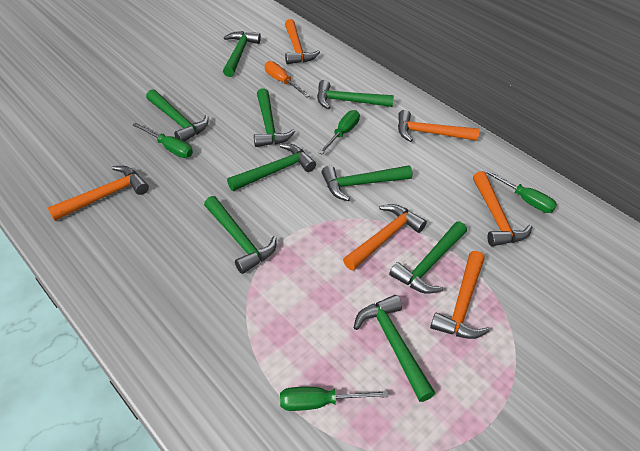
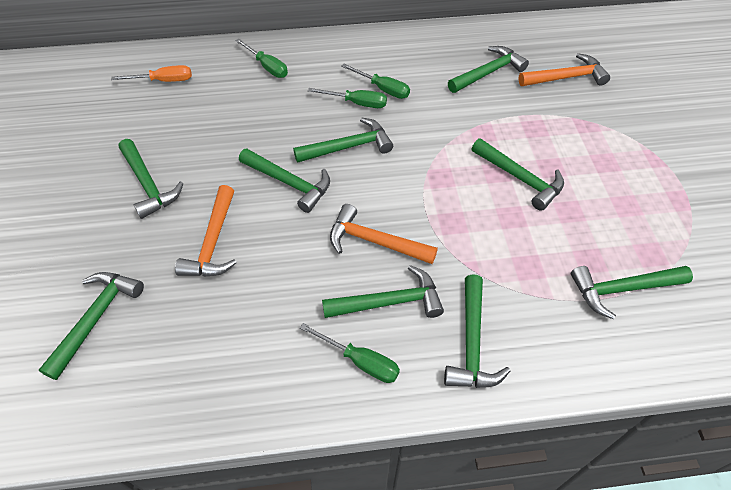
orange hammer: [47,166,149,221] [285,19,320,64] [343,204,427,270] [398,110,479,142] [430,251,490,339] [473,171,532,246] = 6 -> [175,185,237,276] [330,204,438,264] [518,53,610,86] = 3

